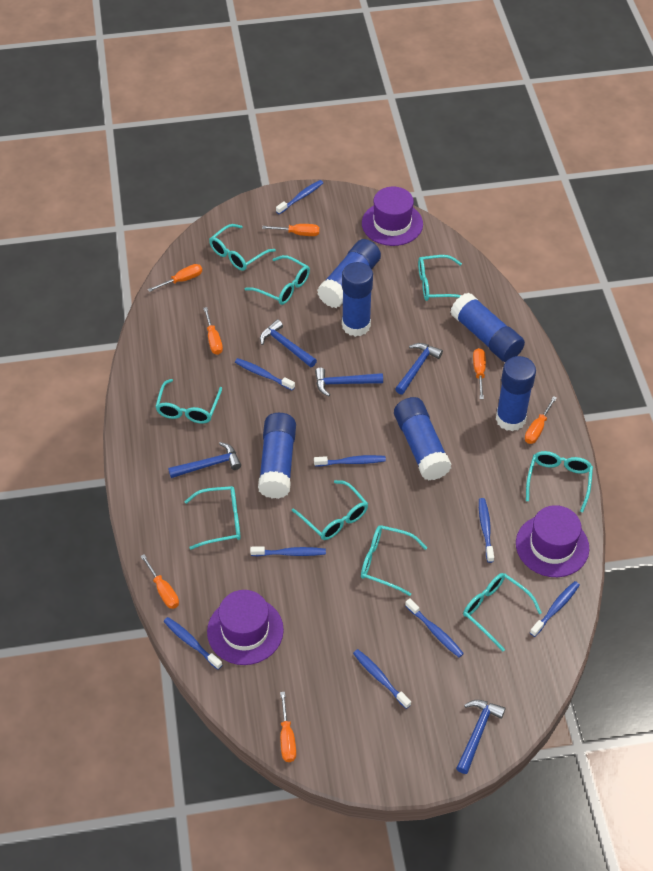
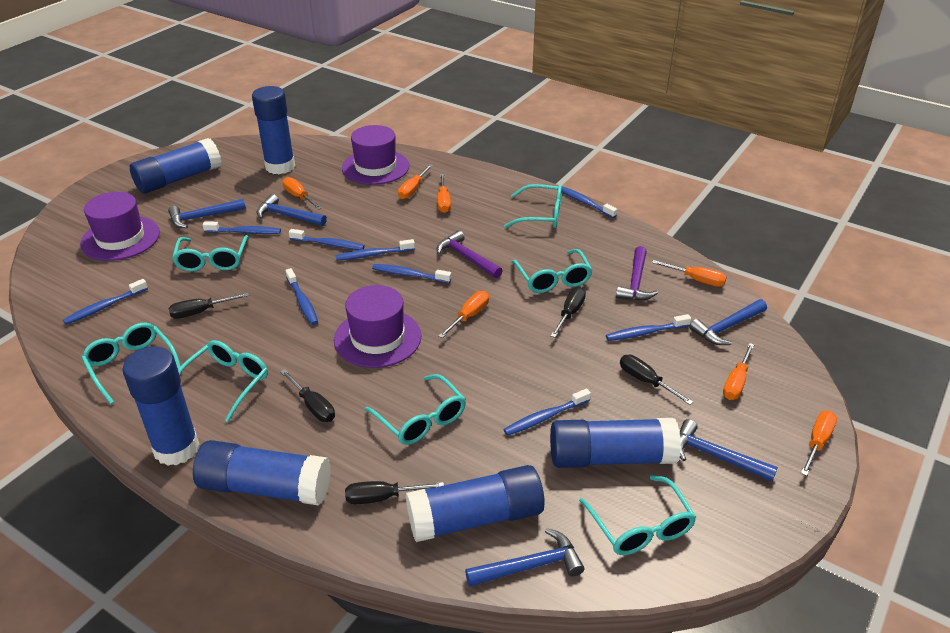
black screwdriver: none = 0 -> [168,293,249,319] [280,369,335,422] [345,481,444,504] [550,287,586,337] [620,355,693,405] = 5
purple hammer: none = 0 -> [436,230,503,278] [616,246,658,301] = 2
turquoise glasses: [155,379,222,424] [185,486,241,550] [209,224,276,271] [245,255,310,305] [292,480,368,540] [361,525,427,596] [418,255,462,301] [463,573,542,652] [526,451,593,513] = 9 -> [81,323,181,404] [172,235,249,272] [178,340,268,422] [365,374,466,445] [504,184,562,228] [511,249,592,293] [579,475,696,555] = 7

